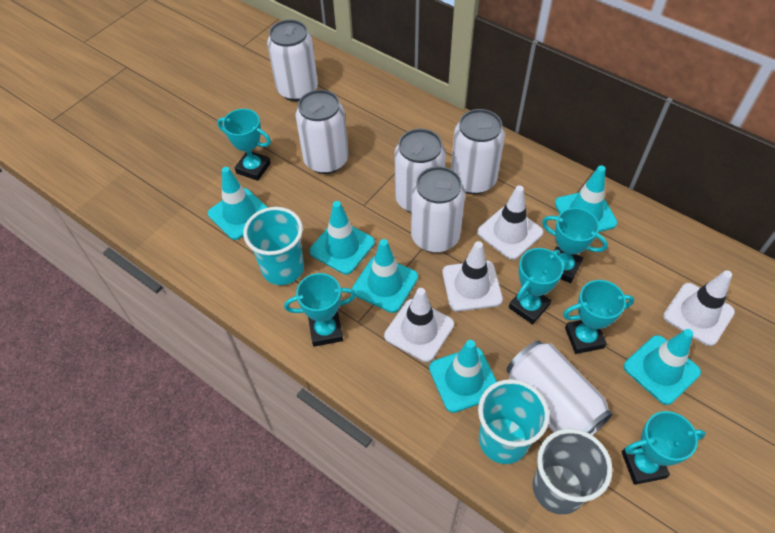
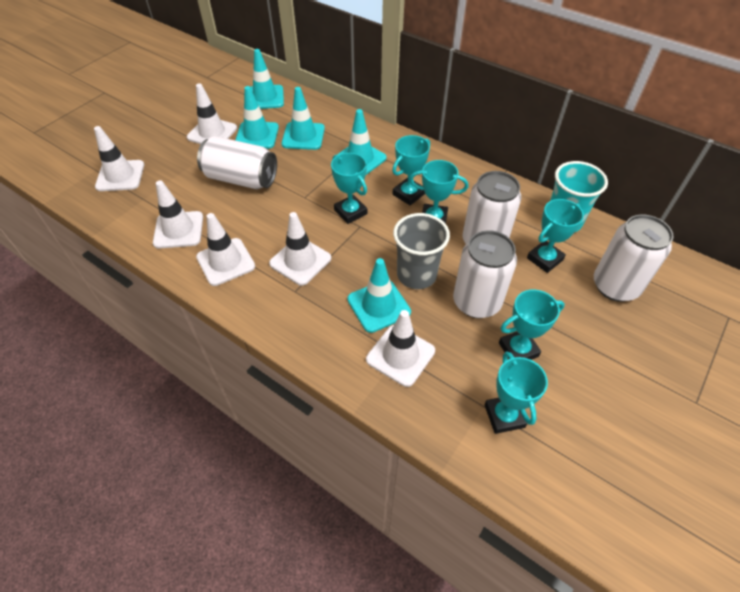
turquoise cup: [243,207,304,285] [478,379,549,464] = 2 -> [550,161,608,232] = 1
turquoise traffic cone: [208,167,268,240] [309,201,375,275] [352,239,418,313] [429,340,497,413] [555,165,617,232] [624,329,701,405] = 6 -> [235,86,279,149] [251,49,284,109] [282,87,325,150] [337,109,386,175] [347,258,411,333] = 5
white can: [267,20,318,101] [295,90,348,174] [395,129,446,213] [411,166,465,253] [451,109,505,194] [507,341,613,436] = 6 -> [197,136,277,189] [453,230,517,318] [463,171,521,244] [594,215,674,302] = 4
white traffic cone: [384,288,454,362] [442,241,503,312] [477,185,543,260] [663,270,735,346] = 4 -> [94,126,144,191] [153,180,203,249] [187,83,237,144] [196,213,255,286] [269,212,331,286] [366,310,435,387] = 6

